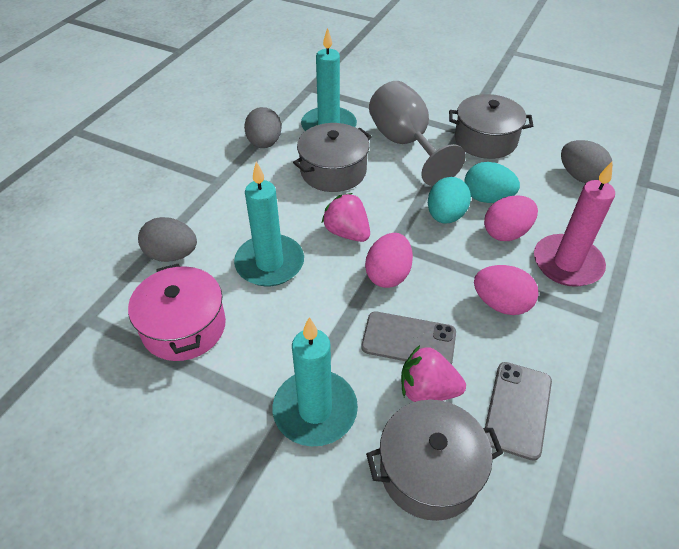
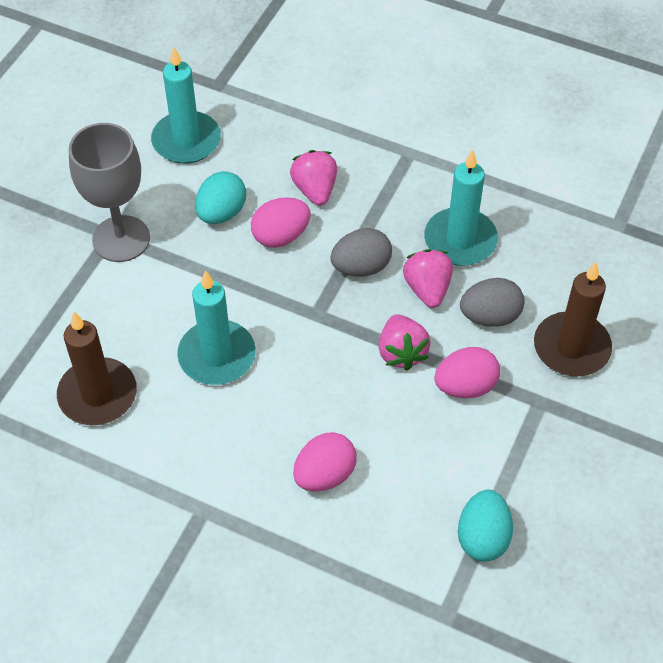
brown candle: none = 0 -> [57,312,137,425] [534,262,612,377] = 2
grey egg: [138,217,197,262] [244,107,281,148] [561,140,613,183] = 3 -> [330,228,392,277] [460,278,525,327] = 2
grey phone: [361,312,456,364] [485,362,552,461] = 2 -> none = 0
grey pot: [293,123,372,192] [366,400,503,521] [449,94,533,159] = 3 -> none = 0
pink candle: [534,162,615,287] = 1 -> none = 0
pink pot: [128,264,226,361] = 1 -> none = 0
pink strawberry: [322,193,370,242] [401,345,466,402] = 2 -> [290,150,337,206] [379,314,431,371] [403,249,453,308] = 3

